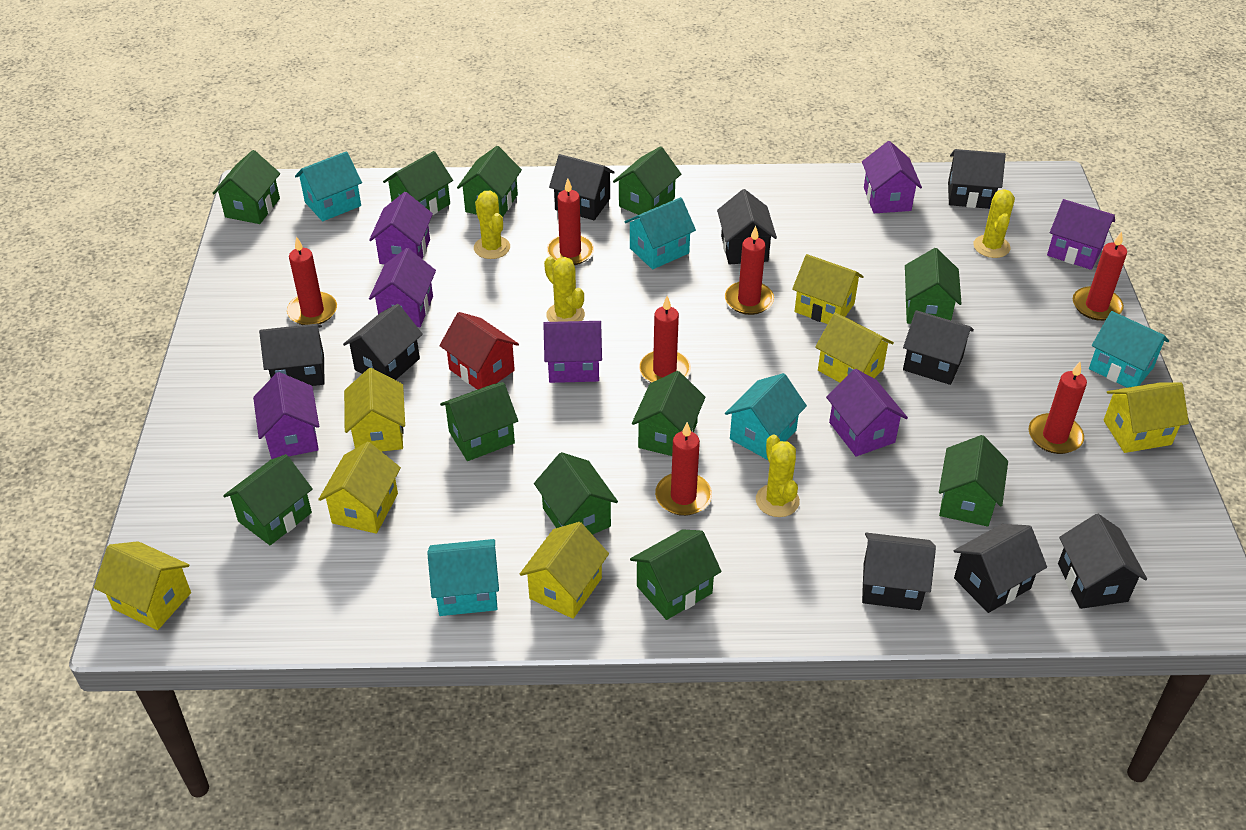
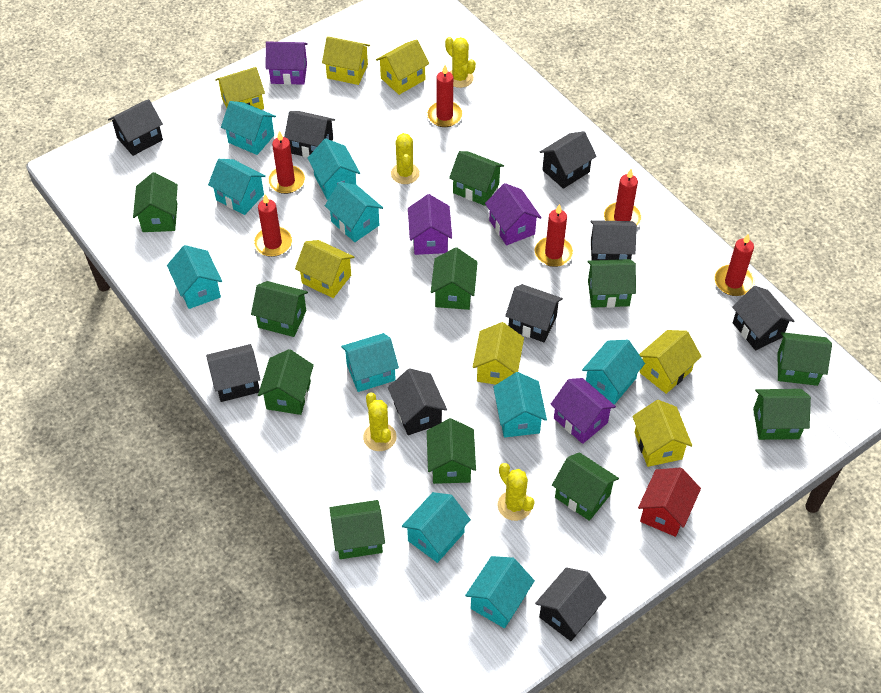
purple house: [253,372,319,459] [369,192,433,264] [369,248,436,327] [543,321,602,383] [826,369,908,457] [862,141,922,213] [1047,199,1115,270] = 7 -> [266,41,308,85] [408,194,452,255] [485,183,542,246] [550,378,616,444] = 4
red candle: [287,236,337,325] [547,179,594,265] [639,296,691,383] [655,422,712,516] [725,226,774,315] [1029,362,1087,454] [1073,231,1127,321] = 7 -> [253,194,292,257] [267,131,305,194] [427,65,463,127] [534,204,574,267] [604,169,642,226] [714,233,755,296] = 6
turquoise house: [295,151,362,221] [427,539,499,616] [624,197,696,269] [725,373,807,460] [1089,311,1169,388] = 5 -> [167,245,222,309] [208,159,266,215] [221,101,276,155] [308,139,360,200] [325,182,383,242] [341,333,399,392] [402,492,471,563] [465,556,535,628] [493,372,547,438] [582,340,645,404] = 10

